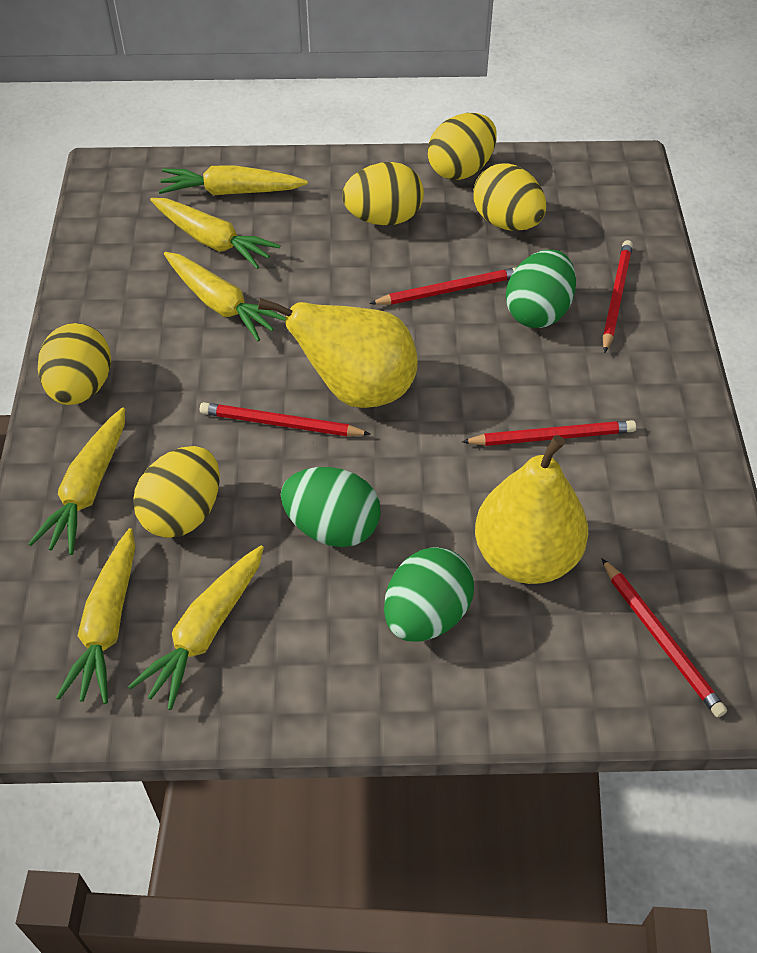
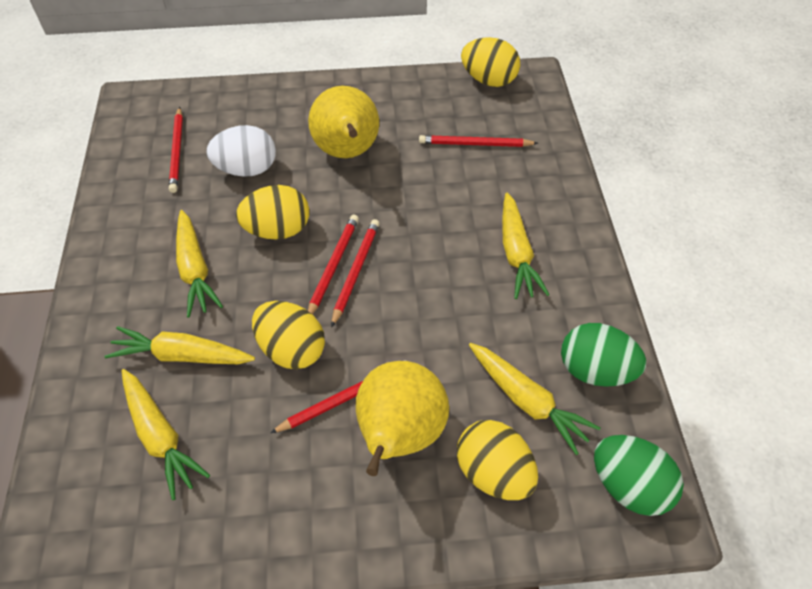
green egg: [281,467,381,547] [384,547,474,642] [506,250,576,328] = 3 -> [561,323,646,387] [594,435,684,516] = 2
white egg: none = 0 -> [206,125,276,177] = 1
yellow carrot: [28,407,125,555] [56,528,135,704] [128,545,264,710] [150,198,280,269] [159,166,308,195] [164,252,286,341] = 6 -> [105,326,255,364] [121,369,210,500] [176,210,223,317] [469,343,600,455] [502,192,550,299] = 5
yellow egg: [38,323,111,405] [133,446,220,538] [342,162,424,225] [428,113,497,180] [473,163,546,231] = 5 -> [236,185,309,240] [252,301,325,369] [457,420,538,500] [461,37,520,87] = 4

